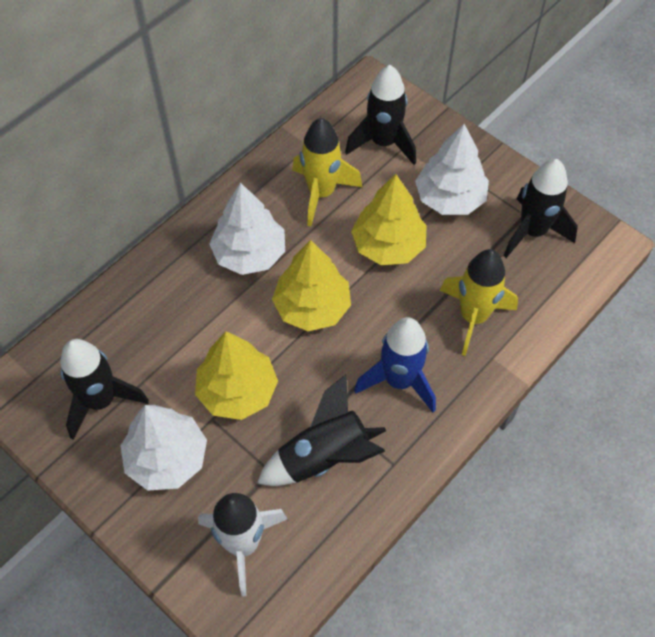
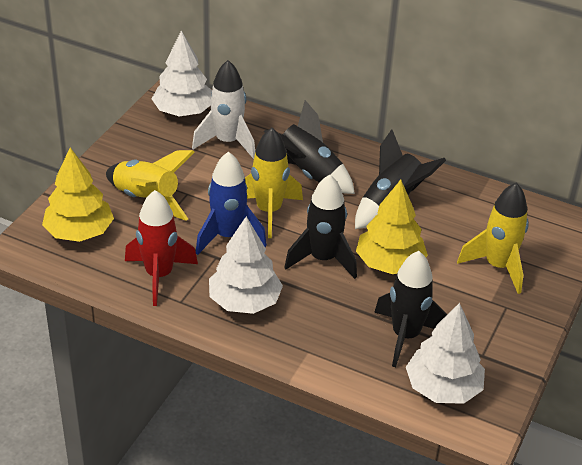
red rocket: none = 0 -> [125,190,198,306] = 1
yellow rocket: [292,118,362,227] [440,249,518,356] = 2 -> [106,150,195,221] [245,128,303,238] [457,183,529,294] = 3
yellow tree: [195,331,278,420] [272,240,351,331] [351,174,427,265] = 3 -> [42,148,114,242] [356,180,428,274] = 2

